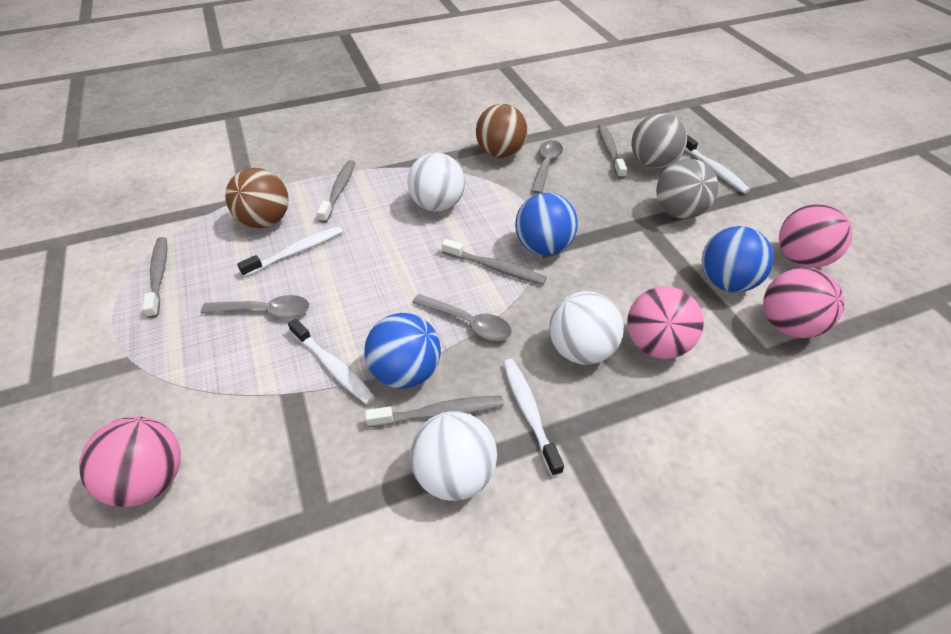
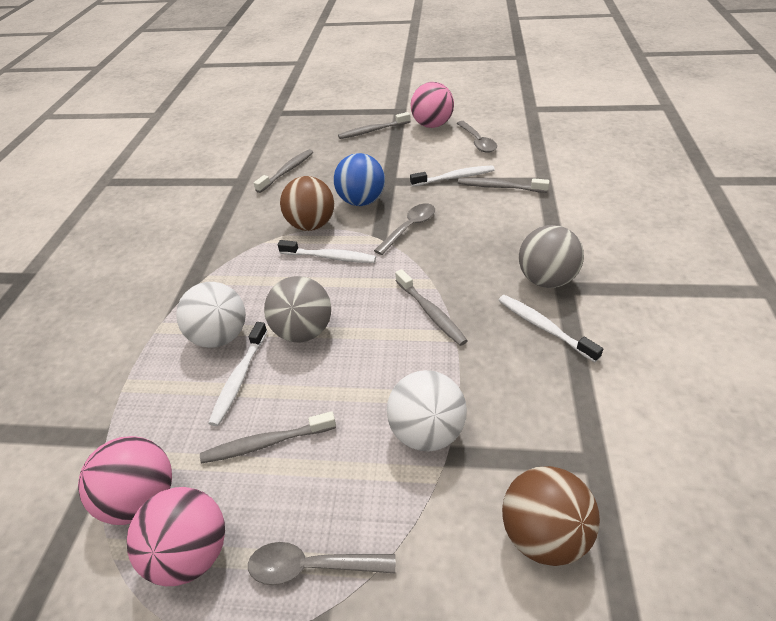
blue ball: [364,313,441,389] [515,192,578,255] [702,226,774,293] = 3 -> [334,153,385,206] = 1
pink ball: [79,416,181,507] [627,286,704,359] [763,268,844,338] [779,204,852,268] = 4 -> [78,436,172,525] [127,487,225,586] [411,82,454,128] = 3
white ball: [407,152,465,212] [410,411,497,501] [549,291,624,364] = 3 -> [176,282,246,348] [387,370,467,452] = 2

